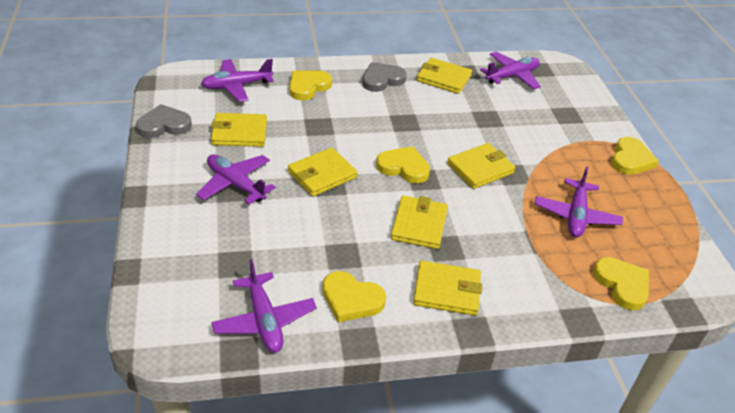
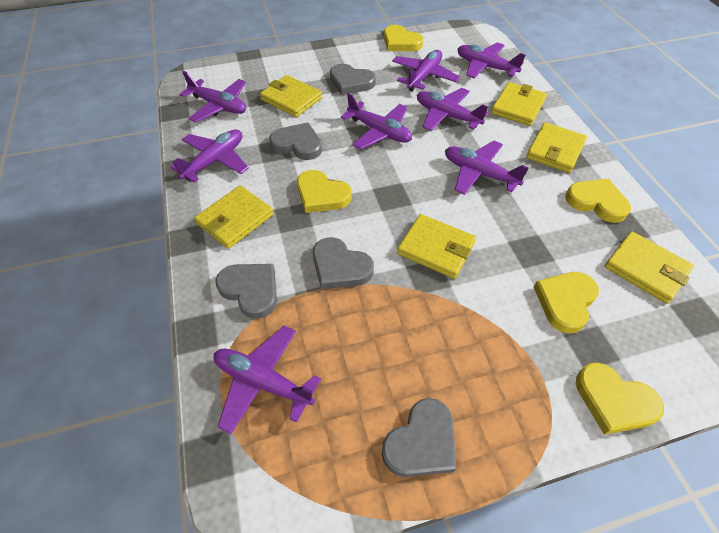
grey heart: [136,104,192,138] [362,62,406,92] = 2 -> [215,264,277,319] [269,122,322,160] [313,237,374,289] [330,64,376,95] [382,398,456,477] = 5
purple plane: [196,155,276,204] [201,59,274,102] [211,259,317,353] [480,52,541,89] [535,167,623,237] = 5 -> [170,129,249,183] [180,71,246,122] [213,326,321,434] [341,93,412,149] [392,50,460,92] [417,88,488,131] [445,140,529,195] [458,42,525,78] = 8

